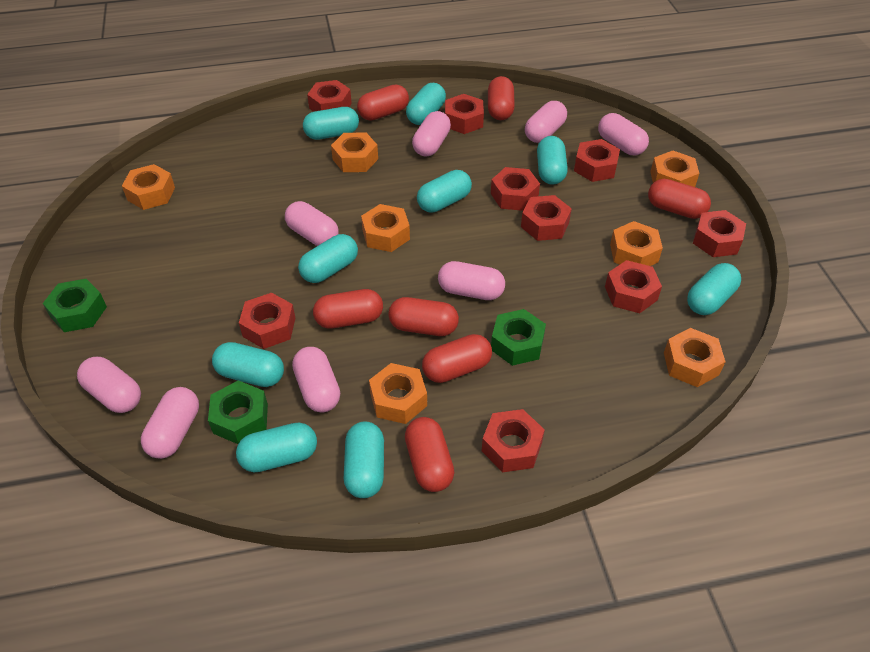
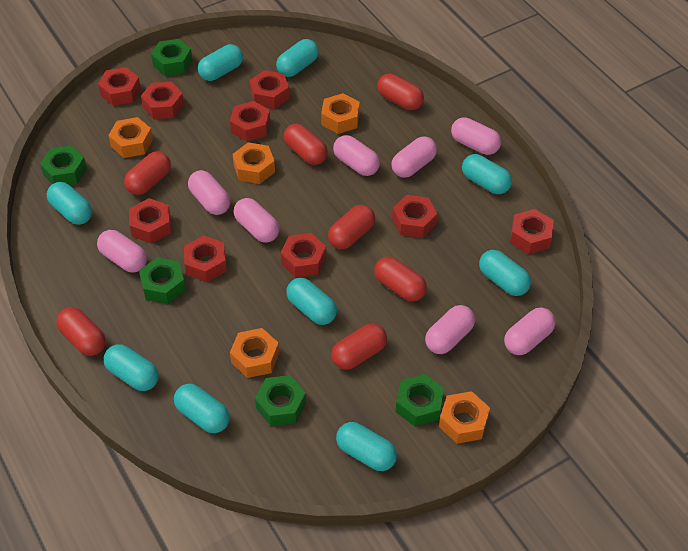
green nut: [43,279,107,332] [208,381,268,444] [491,309,546,366] = 3 -> [40,145,87,185] [139,257,186,304] [151,39,193,76] [255,375,306,426] [396,374,444,427] = 5
orange nut: [122,164,175,210] [331,132,378,172] [361,204,410,252] [369,363,427,424] [610,221,663,266] [650,150,699,187] [664,328,725,387] = 7 -> [108,117,153,158] [230,328,279,378] [233,142,275,184] [321,93,360,134] [439,391,490,444] = 5

